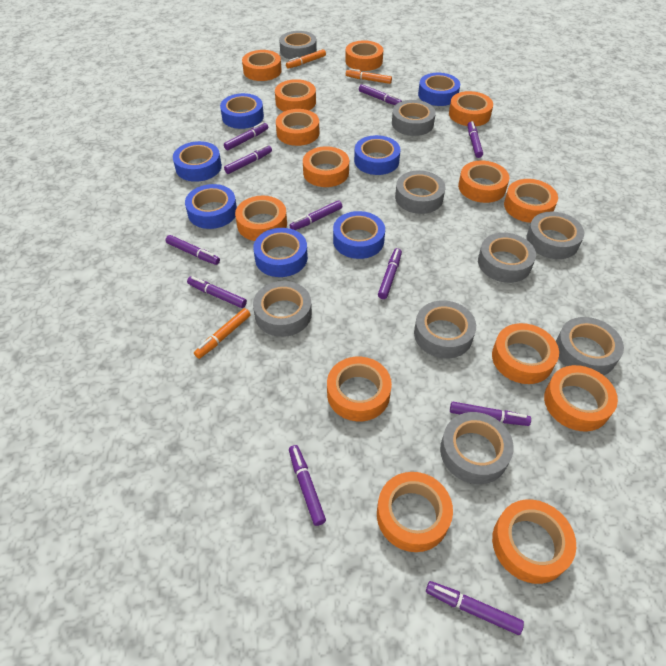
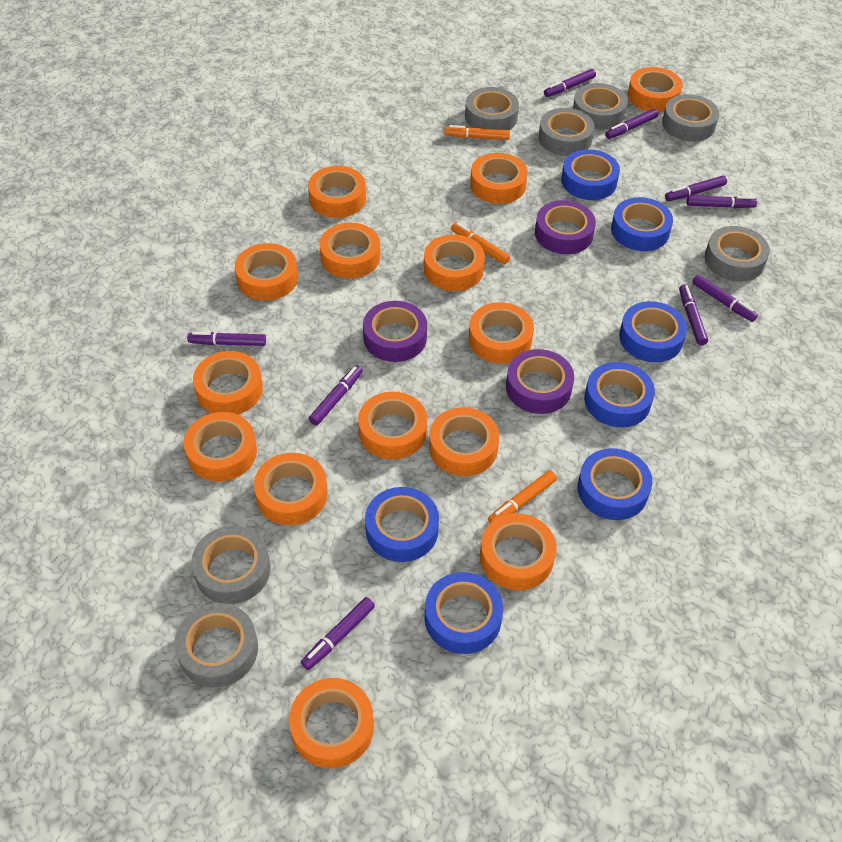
grey tape: [253,281,312,337] [279,31,317,59] [392,100,436,136] [395,170,445,214] [414,300,476,358] [440,412,514,484] [478,233,536,283] [526,212,584,259] [556,317,624,375] = 9 -> [174,603,258,687] [191,526,271,604] [465,87,519,130] [538,108,595,156] [573,83,628,130] [662,94,719,141] [705,226,770,282] = 7
purple marker: [165,235,220,265] [187,276,247,308] [224,122,268,150] [224,145,272,174] [289,201,342,230] [289,445,326,526] [359,84,402,105] [378,248,402,299] [426,581,524,635] [450,402,531,426] [468,121,483,158] = 11 -> [187,332,266,346] [301,597,375,670] [309,365,363,425] [544,69,596,97] [605,109,658,139] [665,175,727,201] [679,284,708,345] [687,195,757,208] [692,275,758,322] = 9
purple tape: none = 0 -> [363,301,427,362] [506,349,574,414] [535,200,596,254] = 3

